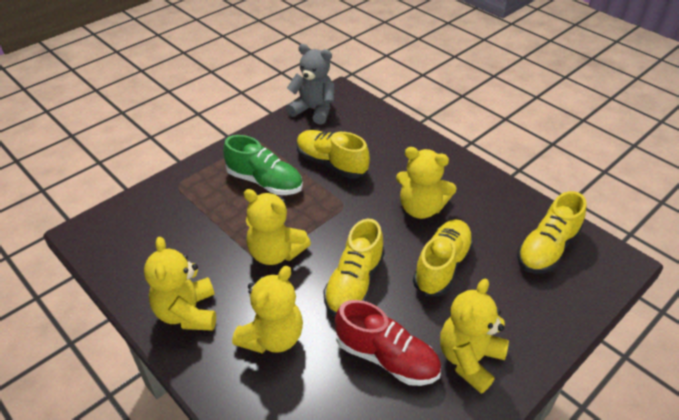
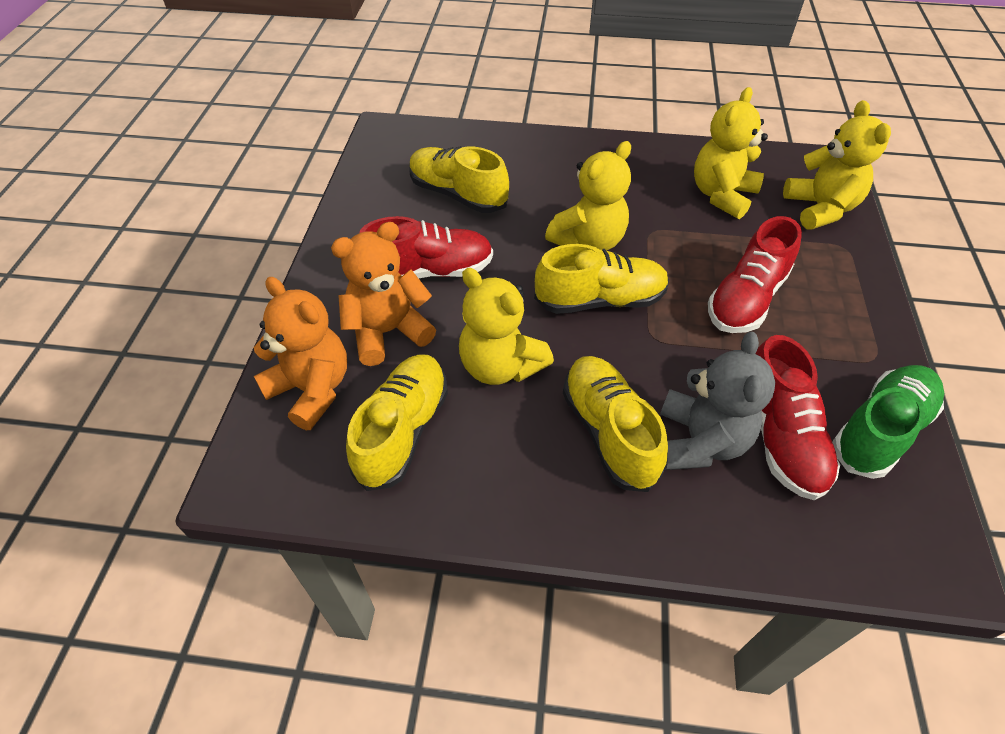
orange teddy bear: none = 0 -> [253,277,347,430] [331,222,436,366] = 2
red shoe: [335,300,441,386] = 1 -> [360,216,493,278] [708,216,802,333] [755,335,840,500] = 3
yellow teddy bear: [144,237,216,331] [232,266,303,354] [244,189,311,265] [396,147,457,219] [440,279,509,393] = 5 -> [459,268,554,385] [545,141,631,251] [694,87,768,219] [783,100,891,230] = 4

